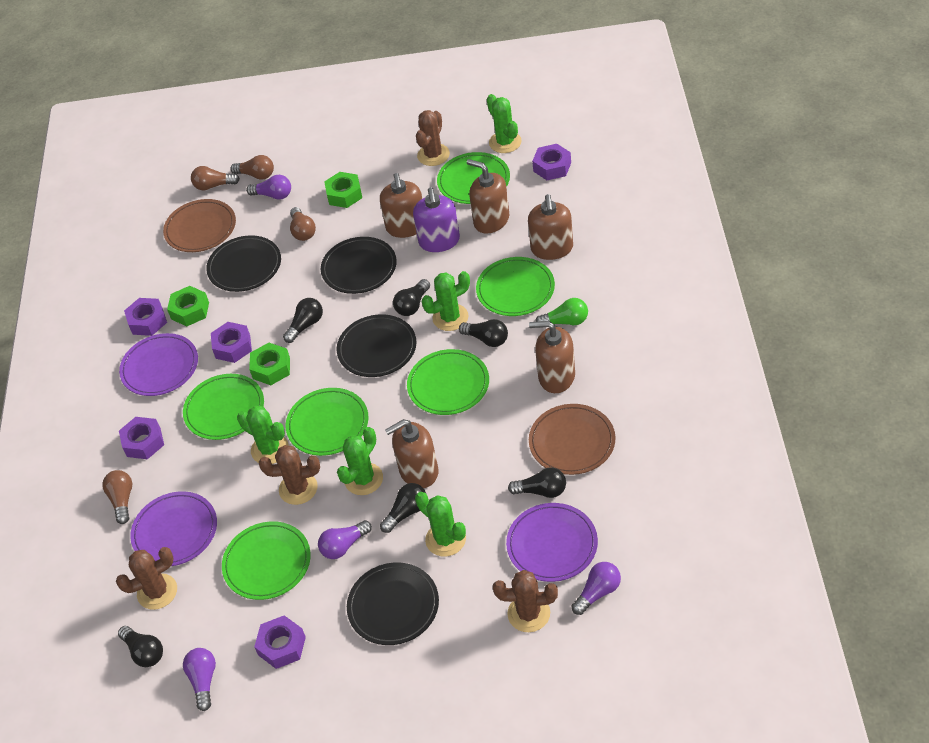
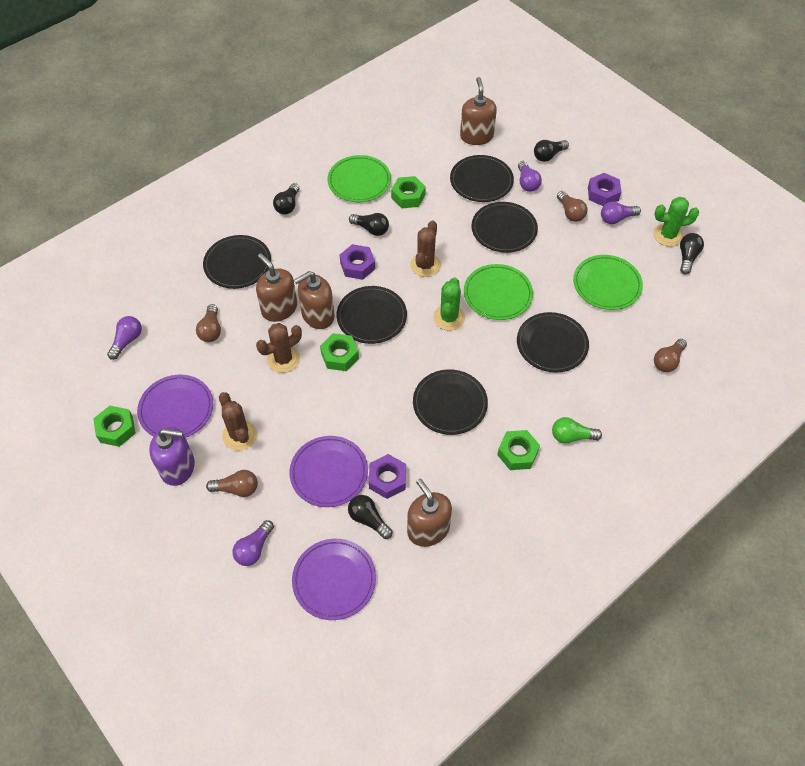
black light bulb: [118,626,163,667] [283,298,323,343] [380,483,426,533] [393,279,430,316] [459,319,508,347] [508,467,566,498] = 6 -> [273,183,300,214] [348,495,392,539] [349,213,389,236] [534,140,569,162] [680,233,704,275] = 5
black plate: [206,235,281,292] [321,237,397,294] [337,314,416,377] [347,562,439,645] = 4 -> [203,235,271,289] [336,286,407,344] [413,369,488,435] [450,155,514,202] [472,202,538,253] [517,312,589,373] = 6
brown cactus: [116,547,177,610] [259,445,320,505] [416,110,450,166] [493,570,558,632] = 4 -> [219,392,257,451] [256,323,302,373] [410,220,441,277] = 3
brown plate: [163,199,236,252] [529,404,616,475] = 2 -> none = 0
brown soap dispenser: [380,173,422,238] [385,419,439,488] [467,159,509,234] [528,194,573,260] [529,321,575,393] = 5 -> [256,254,297,322] [294,271,335,329] [407,479,452,547] [460,77,497,145] = 4
green cactus: [237,406,289,464] [337,427,383,495] [415,492,466,556] [422,271,470,331] [487,94,522,153] = 5 -> [433,277,465,331] [653,197,699,247] = 2
green nut: [167,286,209,326] [249,343,290,385] [324,172,362,208] = 3 -> [93,406,136,447] [320,333,359,371] [391,176,426,208] [497,430,540,470] = 4
green plate: [183,374,264,440] [222,521,311,600] [285,388,369,456] [407,349,489,415] [437,152,510,204] [476,257,555,316] = 6 -> [327,155,391,202] [464,264,533,320] [573,255,643,310] = 3
purple nut: [119,417,164,459] [124,298,167,336] [211,322,252,363] [254,615,306,669] [532,144,571,180] = 5 -> [340,244,375,280] [369,454,406,499] [588,173,621,206] = 3

